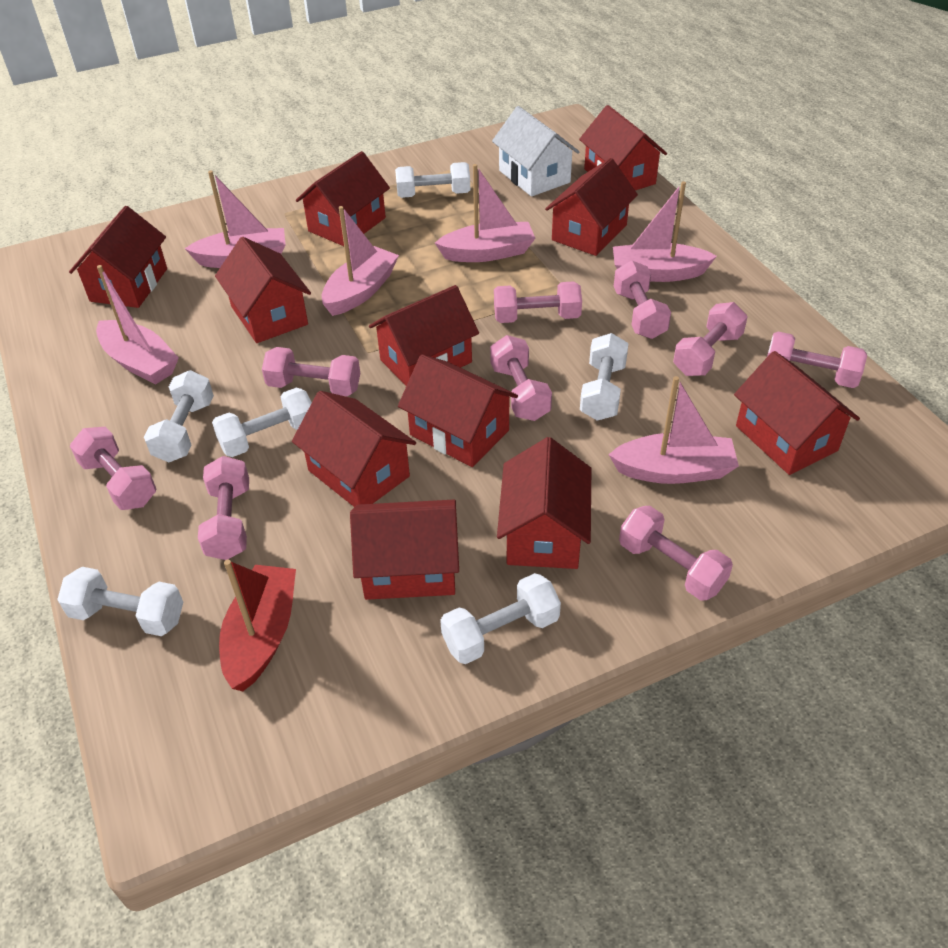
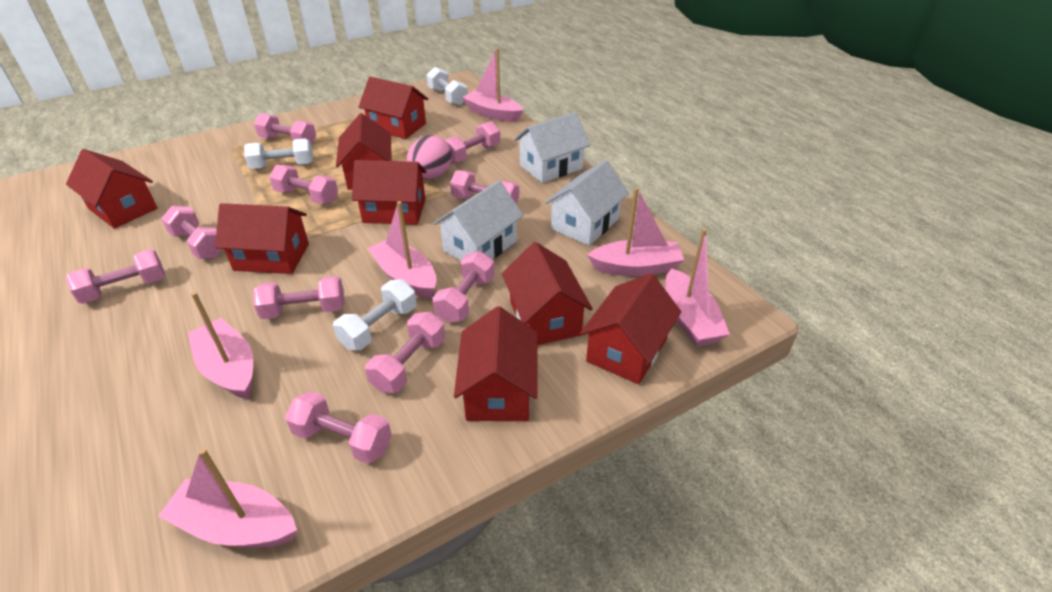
pink dumbbell: [70,427,156,510] [198,456,249,560] [262,347,360,396] [490,335,552,421] [494,281,582,323] [614,261,671,339] [619,506,733,601] [673,302,747,376] [767,332,867,388] = 9 -> [66,249,165,304] [161,206,222,259] [253,276,345,319] [254,113,316,145] [269,165,338,204] [285,391,392,464] [365,312,445,393] [432,251,494,323] [445,121,500,164] [450,170,519,204] = 10
pink egg: none = 0 -> [406,135,452,180] = 1
red boat: [219,560,296,691] = 1 -> none = 0
red house: [69,206,167,308] [215,237,311,343] [292,391,416,507] [296,151,390,246] [350,500,459,600] [369,285,479,386] [398,354,518,467] [497,437,591,569] [545,158,638,256] [579,105,667,190] [734,351,860,475] = 11 -> [66,149,157,229] [215,203,309,274] [336,113,392,190] [352,160,426,225] [359,77,428,139] [454,306,538,421] [502,242,593,345] [580,273,681,384] = 8
white dumbbell: [57,567,183,636] [144,370,214,462] [212,388,312,457] [395,162,470,198] [440,573,561,664] [580,333,629,421] = 6 -> [244,138,313,169] [333,279,417,350] [427,67,468,106] = 3
white house: [492,106,579,197] = 1 -> [433,180,524,260] [514,112,590,183] [545,160,629,246] = 3

